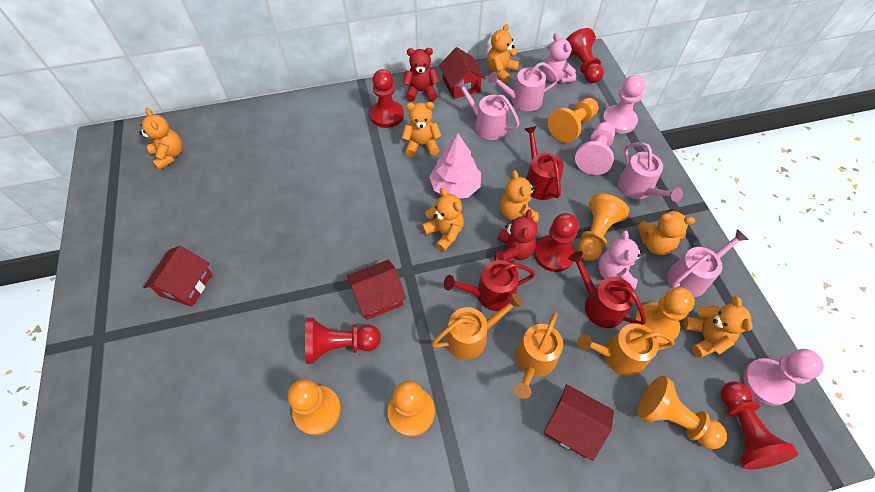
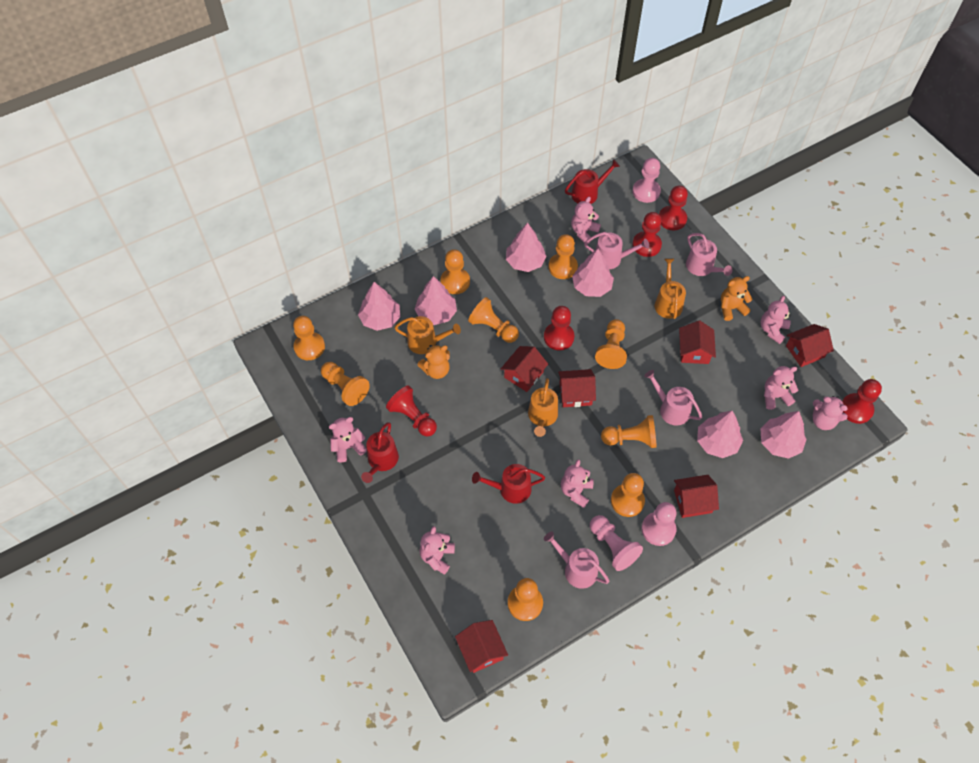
orange pawn: [288,379,341,435] [387,381,435,437] [548,98,599,143] [577,194,629,261] [634,287,695,345] [637,376,727,449] = 6 -> [293,316,325,360] [321,362,370,406] [440,249,470,294] [468,297,519,343] [508,578,543,621] [548,234,578,279] [595,319,627,369] [601,415,657,448] [611,473,645,517] = 9
orange teddy bear: [139,108,183,170] [402,102,441,157] [422,188,464,252] [487,24,519,83] [500,170,539,223] [638,209,695,255] [683,296,753,358] = 7 -> [418,345,450,379] [721,276,753,321] = 2
pink teddy bear: [543,33,576,84] [598,230,643,290] = 2 -> [329,417,367,463] [419,526,455,575] [561,459,594,508] [571,197,601,244] [761,296,791,344] [764,366,798,410] [813,396,848,430] = 7
pink tree: [429,133,481,198] = 1 -> [358,282,400,331] [414,276,457,325] [506,223,547,272] [572,249,614,297] [697,411,743,458] [760,411,807,459] = 6
red house: [143,246,212,307] [347,260,406,320] [439,47,486,99] [544,384,614,461] = 4 -> [455,620,508,673] [501,346,548,392] [558,369,596,407] [674,475,719,518] [679,321,716,364] [786,324,834,367] = 6
red teddy bear: [403,48,439,102] [494,209,537,263] = 2 -> none = 0

